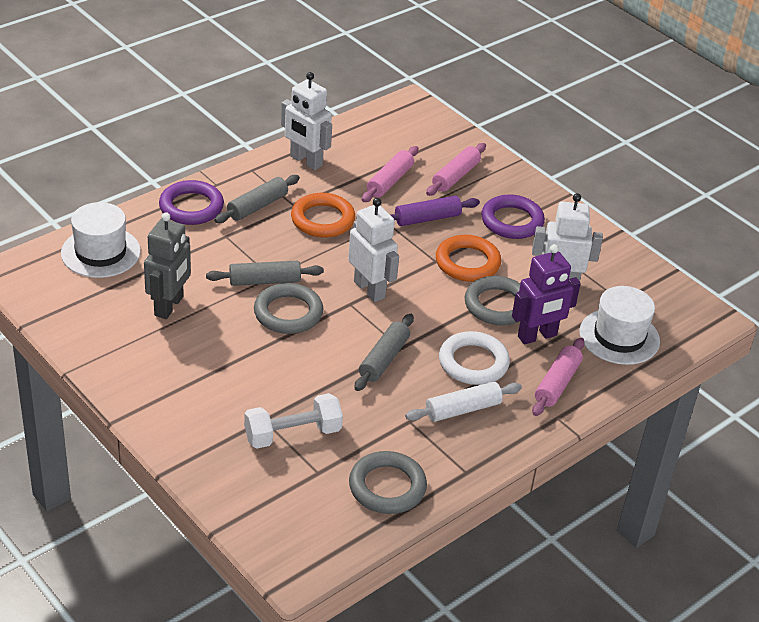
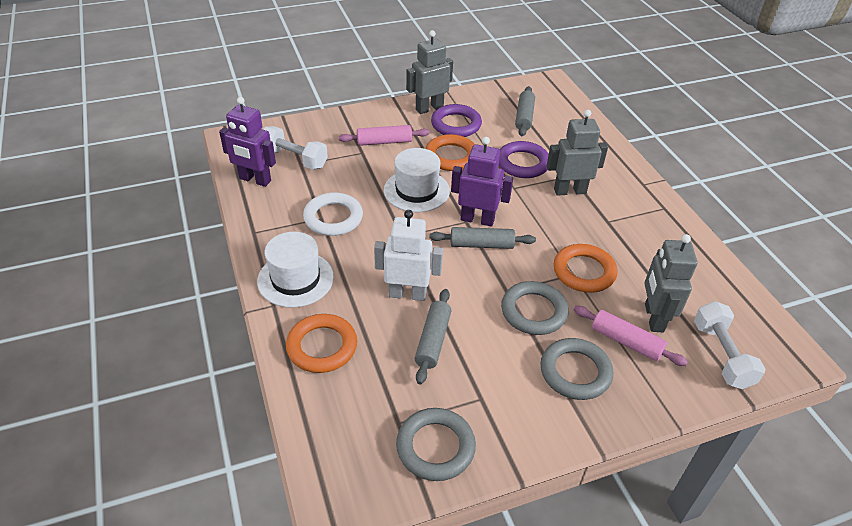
grey robot: [144,212,191,319] = 1 -> [406,30,453,114] [547,110,608,196] [645,234,697,332] = 3
orange ring: [291,193,355,238] [436,235,501,282] = 2 -> [286,314,357,373] [425,134,474,171] [554,244,618,293] = 3
pink rolling pin: [362,146,418,202] [426,143,486,196] [532,338,585,416] = 3 -> [339,125,430,146] [574,306,688,366] = 2
purple robot: [512,244,581,345] = 1 -> [219,97,276,187] [451,137,513,227] = 2
purple rolling pin: [390,196,480,226] = 1 -> none = 0
white dumbbell: [244,393,343,449] = 1 -> [263,126,328,170] [694,301,766,389] = 2
white robot: [281,72,332,170] [348,198,399,302] [532,193,603,281] = 3 -> [374,210,443,301] = 1
white rolling pin: [405,381,522,422] = 1 -> none = 0

